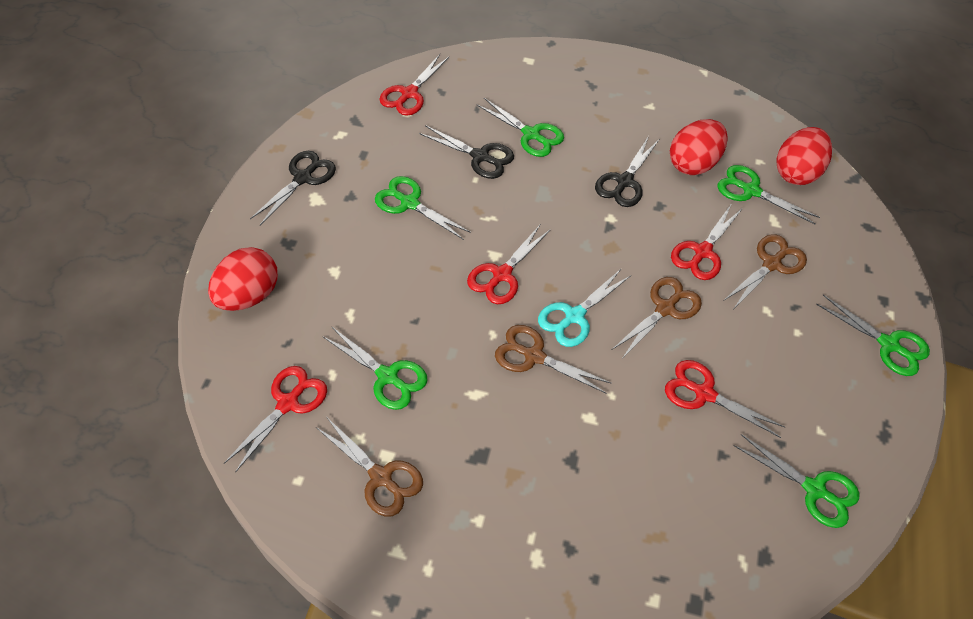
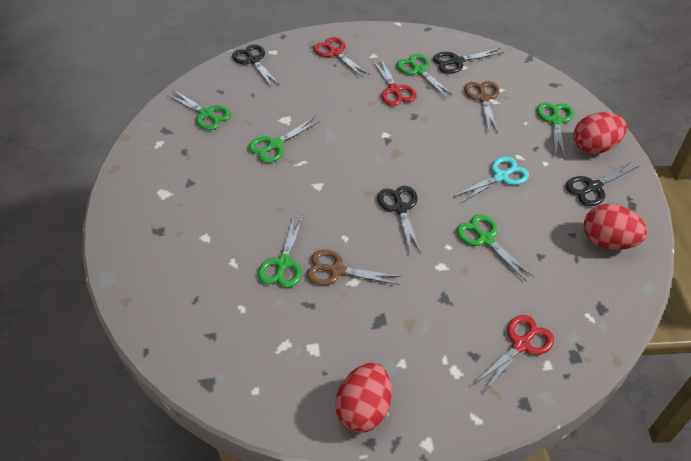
black scissors: [250,151,336,225] [419,125,514,179] [595,136,659,207] = 3 -> [232,44,280,87] [377,186,421,253] [433,48,504,74] [566,161,639,206] = 4
brown scissors: [316,418,423,517] [495,325,611,394] [613,277,702,359] [723,234,807,308] = 4 -> [306,249,401,285] [464,81,499,132] = 2
red scissors: [224,366,327,472] [379,54,449,116] [467,225,551,304] [665,360,785,438] [671,203,743,280] = 5 -> [313,37,369,77] [373,59,417,106] [473,315,554,394] = 3

